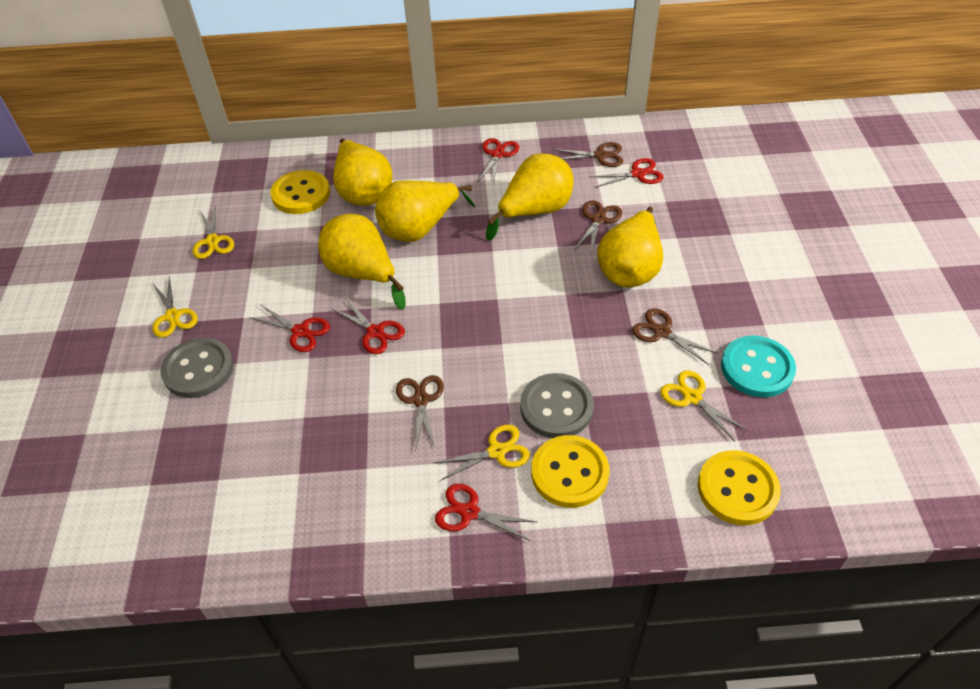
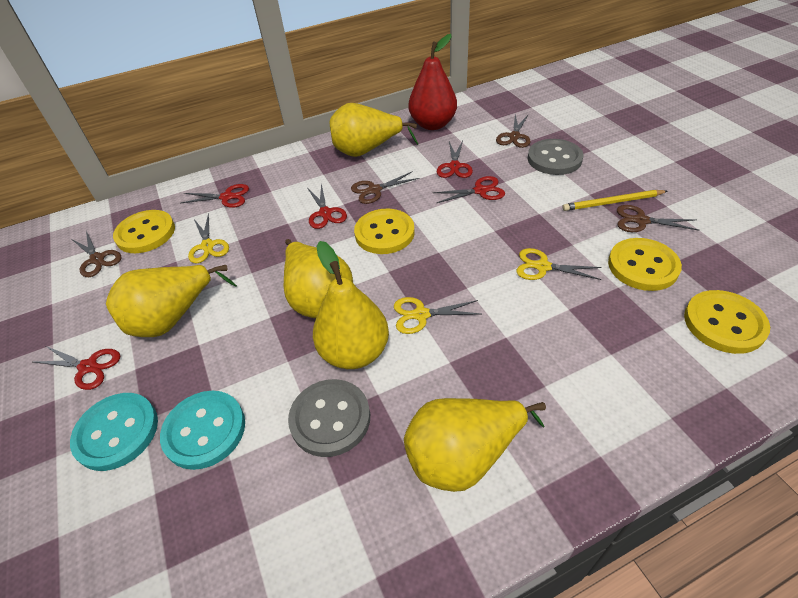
red pear: none = 0 -> [408,34,457,130] = 1
turquoise button: [721,336,796,397] = 1 -> [70,393,158,471] [160,391,245,470] = 2
yellow button: [270,170,330,214] [531,435,610,508] [698,450,781,525] = 3 -> [113,210,175,253] [354,209,415,254] [608,238,682,291] [684,290,770,354] = 4
yellow pencil: none = 0 -> [562,190,667,211] = 1
yellow scissors: [153,276,198,338] [193,205,234,259] [434,425,530,481] [660,370,748,441] = 4 -> [188,213,229,263] [394,297,480,334] [516,248,602,280] = 3

